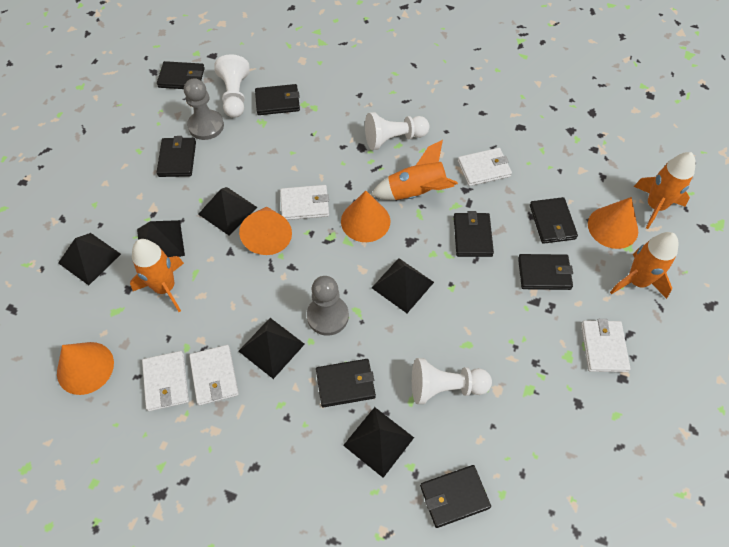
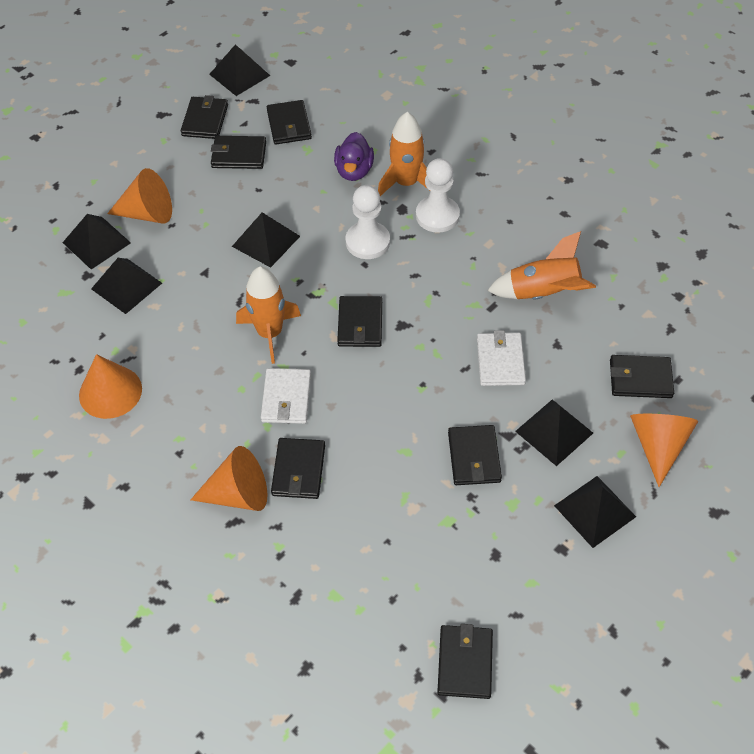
grey pawn: [184,78,224,140] [307,276,349,336] = 2 -> none = 0
orange rocket: [130,239,184,312] [371,140,458,200] [610,232,678,299] [634,152,696,229] = 4 -> [236,266,301,364] [378,112,429,196] [487,231,596,299] = 3
purple duck: none = 0 -> [334,132,374,181] = 1
white pawn: [214,54,250,118] [365,112,429,150] [412,358,492,404] = 3 -> [346,185,390,259] [416,158,460,233] = 2
white wallet: [142,351,189,411] [189,345,239,405] [280,185,329,220] [458,148,512,186] [581,319,630,372] = 5 -> [261,368,311,424] [477,330,526,386] = 2

